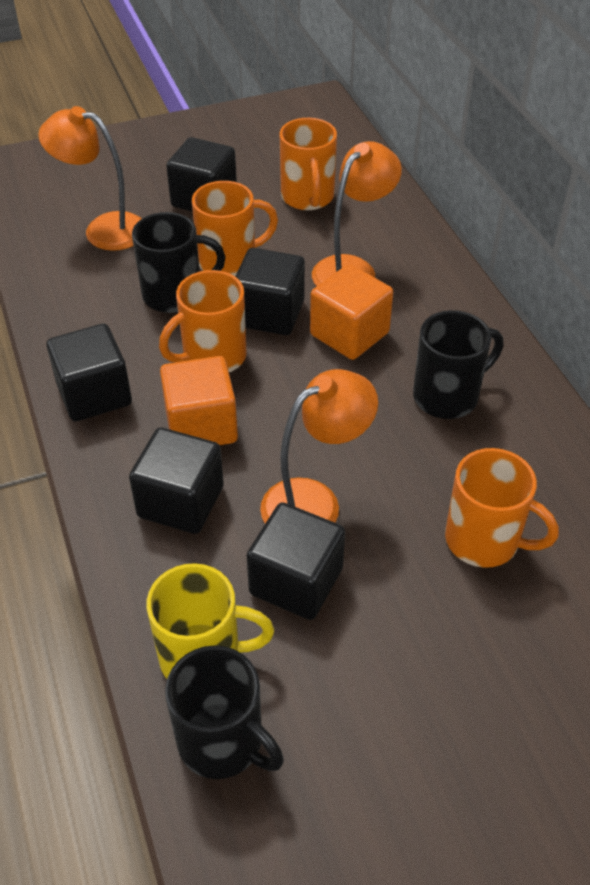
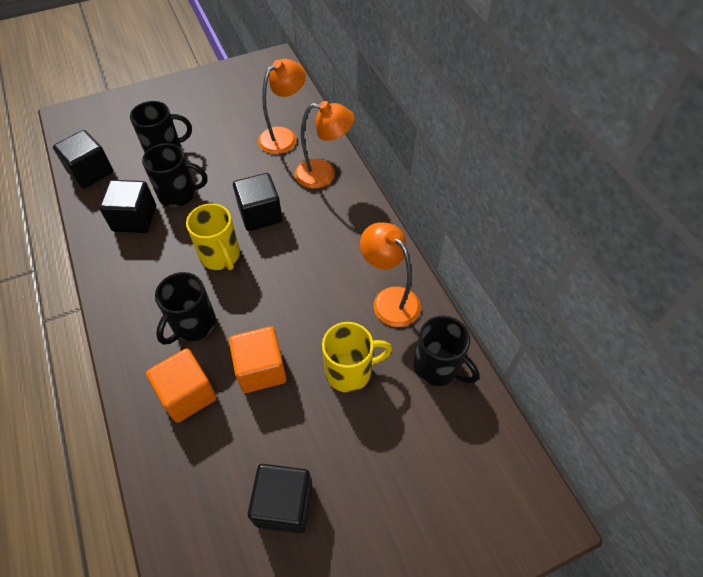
black cube: [46,323,132,421] [129,427,224,534] [166,137,237,212] [235,248,305,335] [247,502,345,620] = 5 -> [53,130,113,188] [99,180,156,233] [233,173,282,231] [248,464,312,534] = 4
black mug: [132,212,225,313] [165,645,284,779] [413,310,503,419] = 3 -> [130,101,192,153] [142,143,207,207] [155,272,216,345] [414,315,479,386] = 4
orange mug: [159,270,247,372] [192,181,278,276] [280,118,337,210] [445,448,559,568] = 4 -> none = 0
yellow mug: [146,563,274,678] = 1 -> [186,203,240,270] [322,322,392,393] = 2

